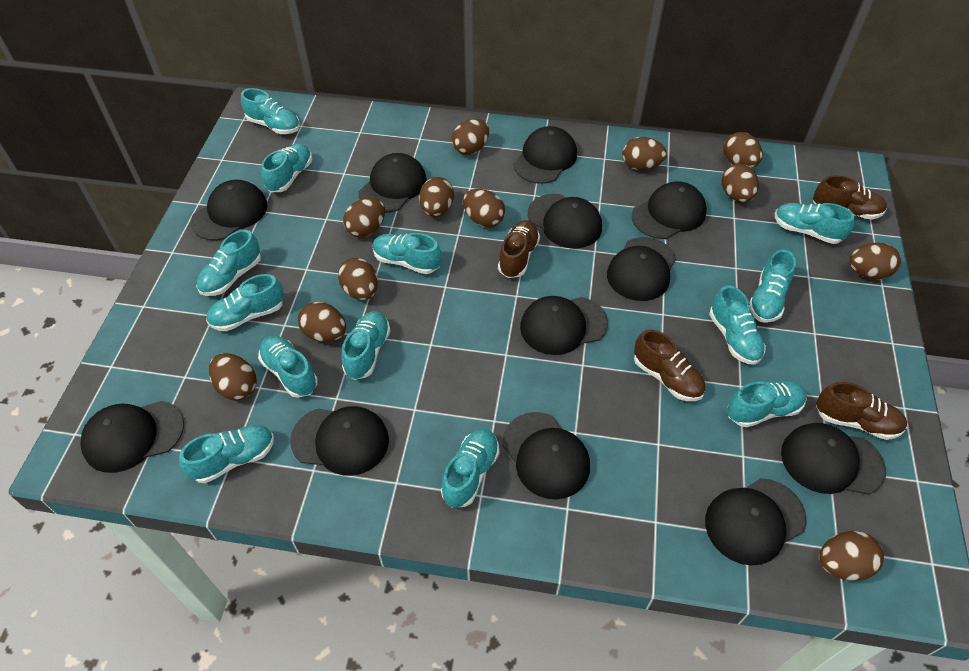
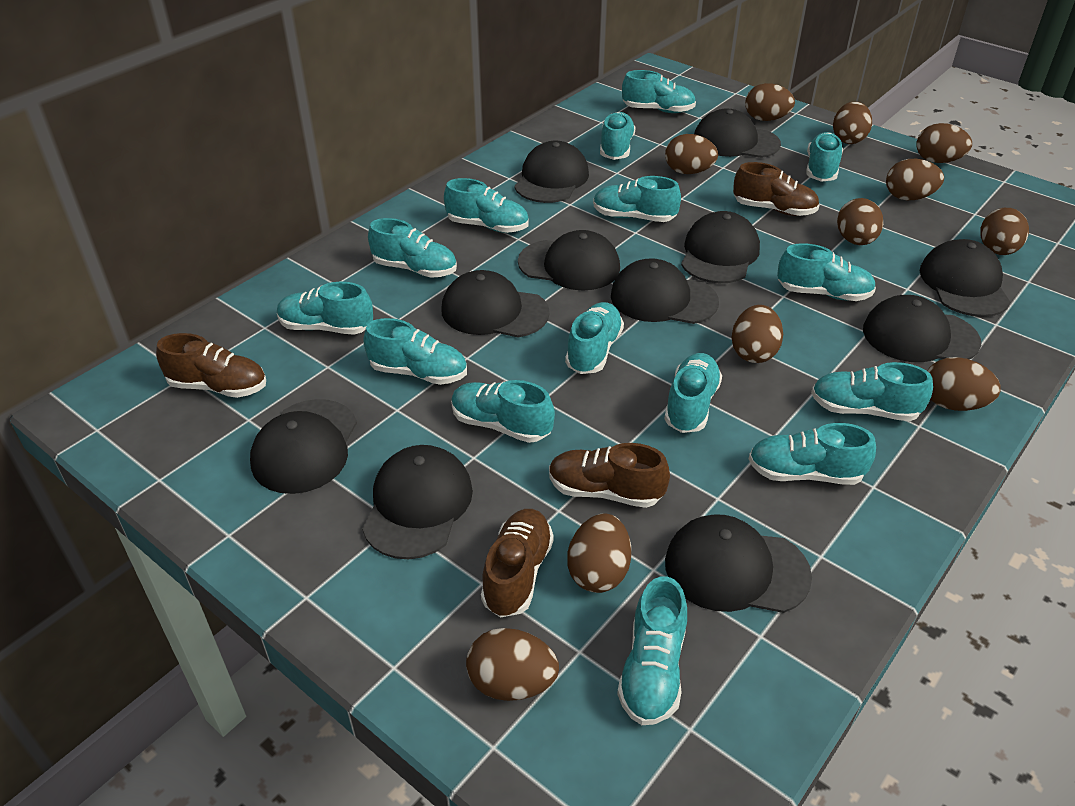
black cap: [80,401,184,473] [191,180,267,241] [290,406,389,476] [359,153,427,213] [502,412,590,499] [513,126,577,184] [520,296,608,355] [527,194,602,249] [607,237,676,301] [632,181,707,239] [705,478,807,566] [781,423,886,495] = 12 -> [250,399,357,494] [362,445,473,559] [441,270,550,338] [515,141,589,203] [518,230,620,291] [611,258,719,324] [665,514,812,613] [681,211,760,283] [694,108,781,158] [863,295,981,362] [920,239,1010,317] = 11
brown egg: [209,353,257,401] [298,302,346,342] [338,258,378,300] [343,197,385,238] [419,177,454,217] [452,119,489,155] [463,189,505,227] [622,137,667,170] [721,163,759,202] [723,132,763,168] [819,531,884,581] [849,242,901,279] = 12 -> [466,628,559,701] [567,513,631,593] [665,134,718,174] [732,305,783,363] [745,83,795,121] [833,102,872,144] [837,198,883,245] [886,159,944,200] [917,123,972,163] [927,357,1001,411] [980,208,1029,255] = 11
turquoise shoe: [179,425,274,483] [197,230,261,296] [206,274,284,331] [241,88,300,134] [258,336,318,398] [261,143,312,192] [342,311,390,380] [373,233,442,274] [441,429,499,508] [709,285,766,365] [727,381,807,427] [749,249,796,323] [775,203,855,244] = 13 -> [277,282,373,335] [363,318,467,385] [368,218,457,278] [444,178,529,233] [451,380,555,443] [565,302,624,374] [593,176,681,222] [600,112,636,160] [617,576,687,725] [622,70,696,113] [664,353,722,433] [749,423,876,485] [777,243,876,301] [806,132,843,182] [811,362,933,421] = 15

